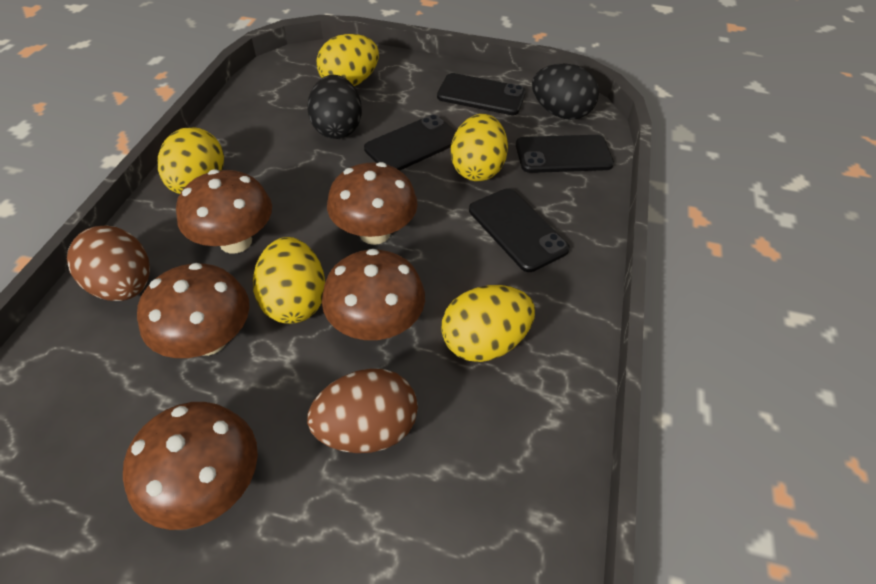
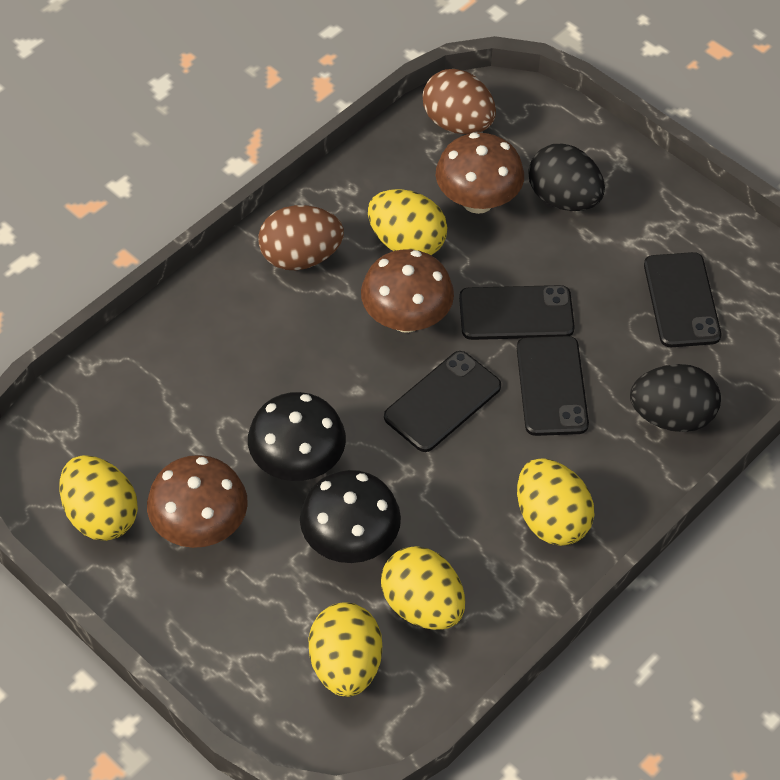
black mushroom: none = 0 -> [248,392,346,481] [300,470,401,563] = 2
brown mushroom: [123,402,258,530] [137,263,249,358] [176,169,272,254] [322,249,425,340] [327,162,418,245] = 5 -> [147,455,248,548] [361,249,454,333] [436,133,524,214] = 3

